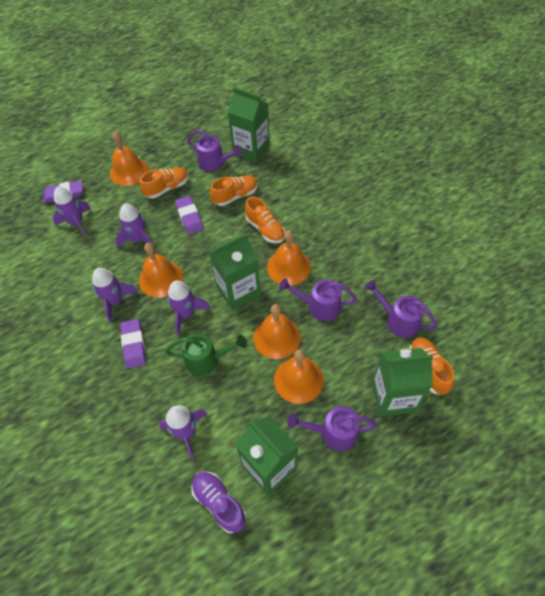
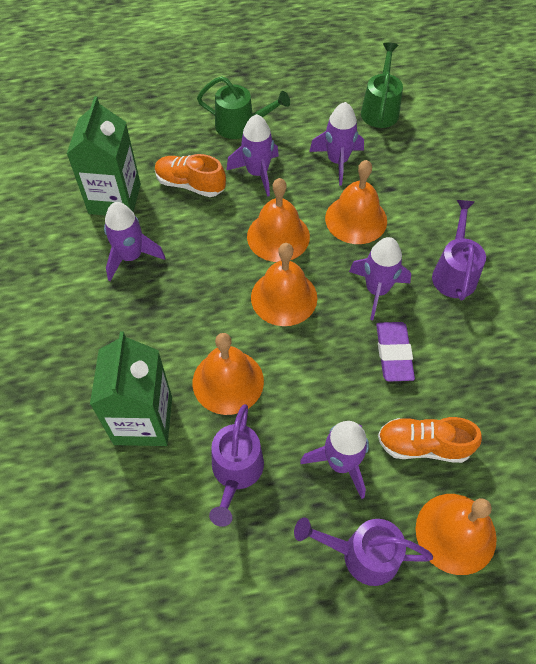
green carton: [209,233,261,310] [228,87,270,163] [236,416,299,496] [372,348,433,417] = 4 -> [67,96,141,215] [90,331,172,446] = 2
green watering can: [165,333,247,376] = 1 -> [197,76,290,139] [361,42,403,128] = 2
orange shoe: [140,167,188,199] [210,175,258,206] [245,197,285,243] [410,337,454,395] = 4 -> [155,154,226,197] [378,417,482,463] = 2
purple eraser: [43,180,83,203] [121,319,146,369] [175,196,204,235] = 3 -> [376,322,415,381] = 1
purple shoe: [191,471,246,533] = 1 -> none = 0
purple watering can: [187,129,243,172] [279,278,357,321] [287,406,377,451] [365,280,437,338] = 4 -> [209,404,264,527] [294,517,433,586] [432,200,486,301] = 3

